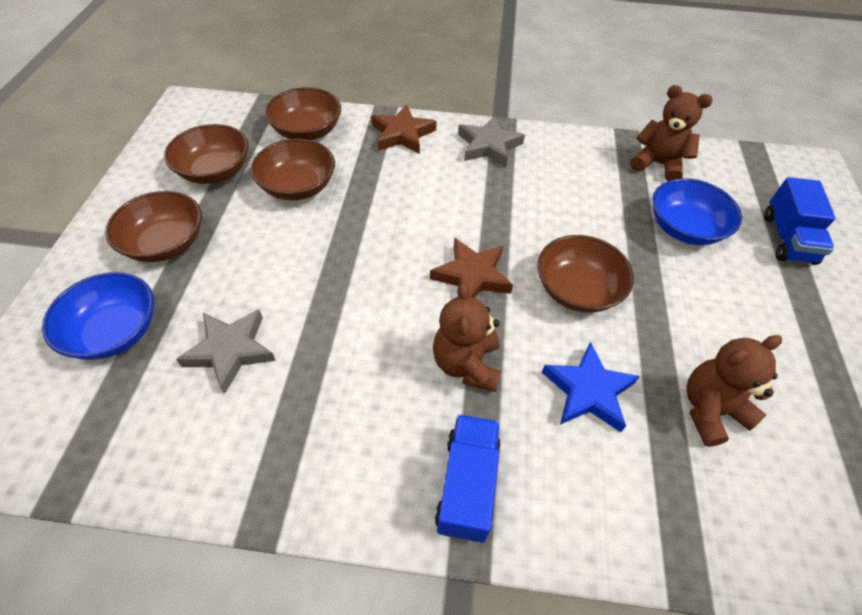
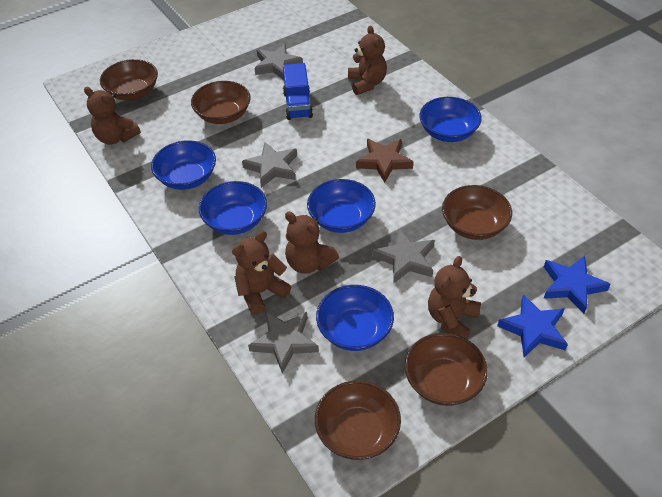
blue bowl: [42,272,154,360] [652,178,742,245] = 2 -> [151,140,216,190] [199,181,267,235] [307,179,376,233] [316,285,394,351] [419,97,482,142] = 5
blue star: [542,342,640,432] = 1 -> [497,294,568,357] [543,256,611,314] = 2
blue truck: [435,414,501,543] [764,177,836,265] = 2 -> [283,63,313,120] = 1
brown star: [371,104,437,154] [430,238,513,298] = 2 -> [356,139,414,183] = 1
brown teddy bear: [433,282,501,392] [630,85,713,181] [687,335,782,447] = 3 -> [84,87,141,145] [232,231,291,315] [285,212,339,274] [348,25,387,95] [428,256,481,339] = 5
grey star: [176,309,276,394] [458,116,525,167] = 2 -> [242,142,297,188] [248,312,319,374] [255,44,303,80] [373,228,435,284] = 4

